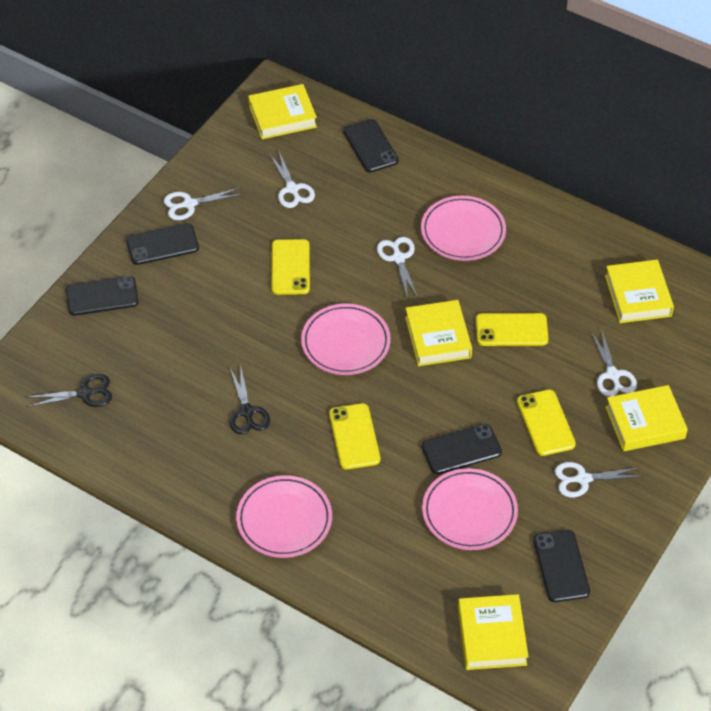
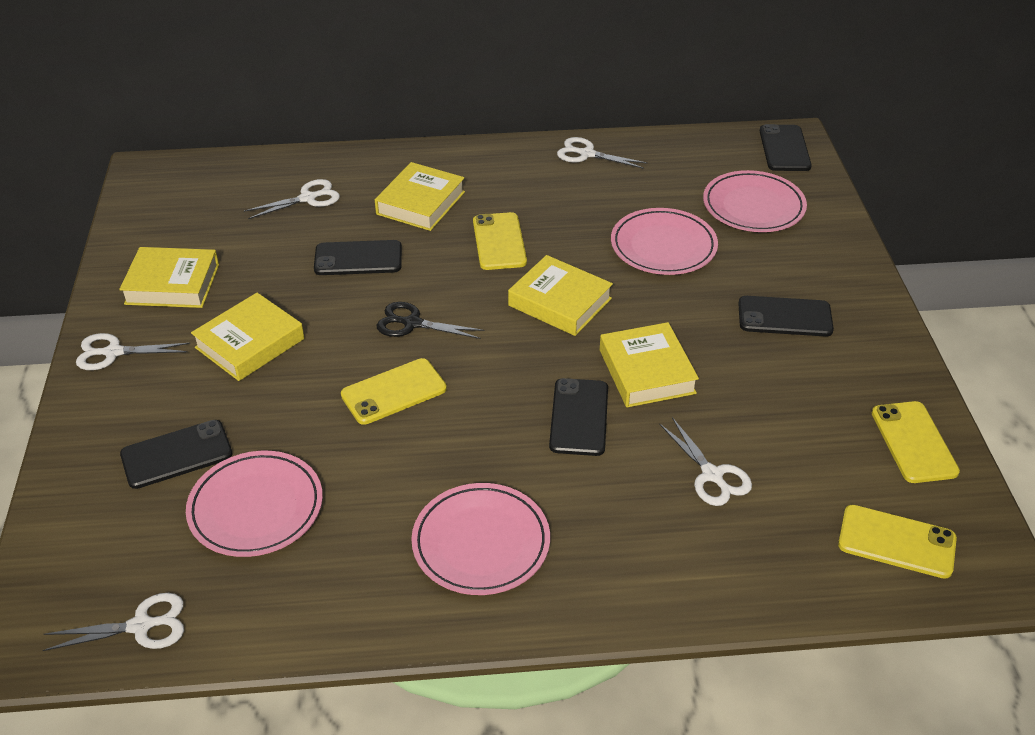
black scissors: [26,374,112,407] [229,364,270,435] = 2 -> [377,302,485,339] = 1

